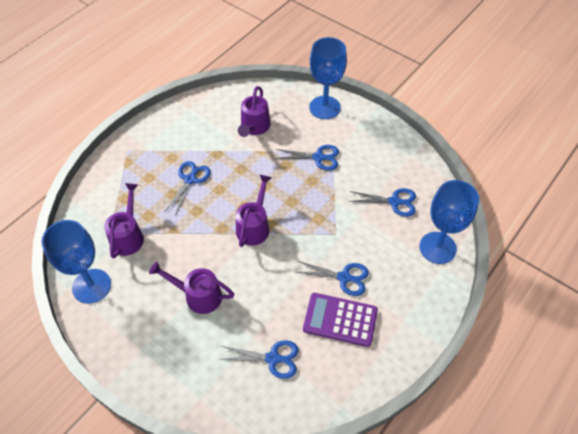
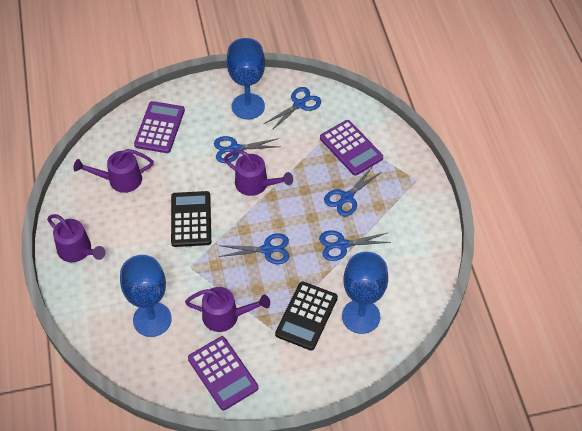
black calculator: none = 0 -> [171,191,211,247] [275,281,338,350] = 2
purple calculator: [303,293,378,347] = 1 -> [134,101,185,153] [188,336,258,410] [320,120,383,176] = 3

